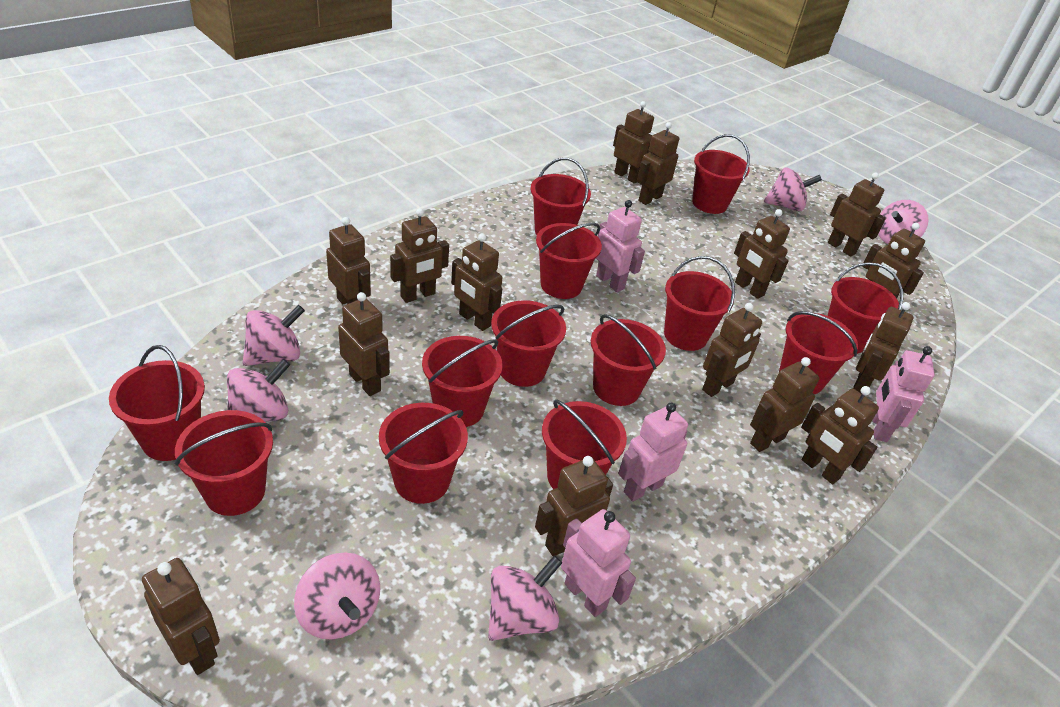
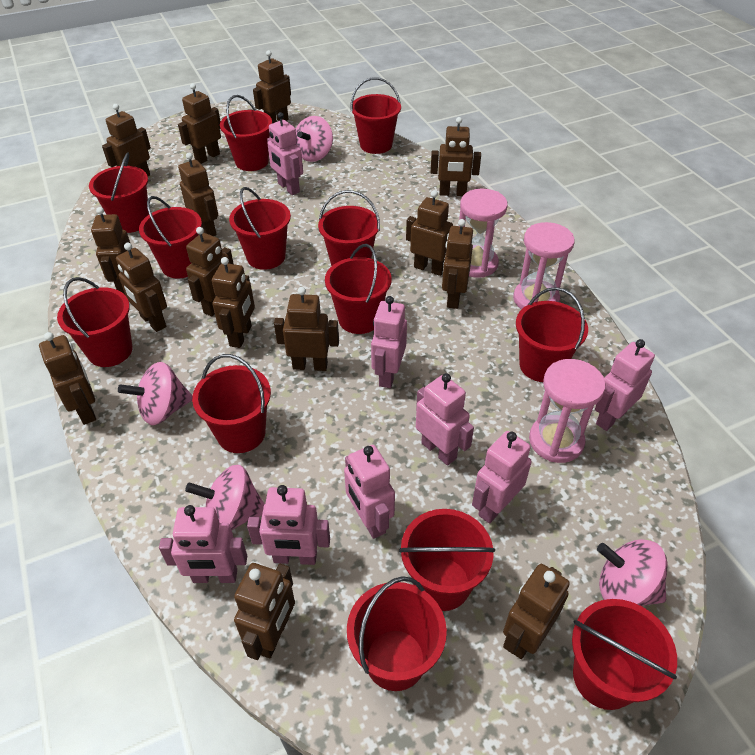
pink hourglass: none = 0 -> [459,189,508,278] [513,222,575,309] [529,359,605,463] = 3
pink robot: [561,509,636,617] [596,200,645,292] [618,403,688,502] [873,346,935,442] = 4 -> [159,505,247,583] [247,485,330,565] [267,112,303,195] [344,445,395,539] [371,296,407,388] [416,373,474,466] [472,431,532,524] [595,339,655,431] = 8
pink spinning top: [227,359,290,422] [243,305,305,366] [294,552,380,640] [488,555,562,641] [764,167,822,211] [878,200,929,244] = 6 -> [118,362,193,425] [185,465,265,530] [296,116,333,162] [597,539,668,606] = 4

